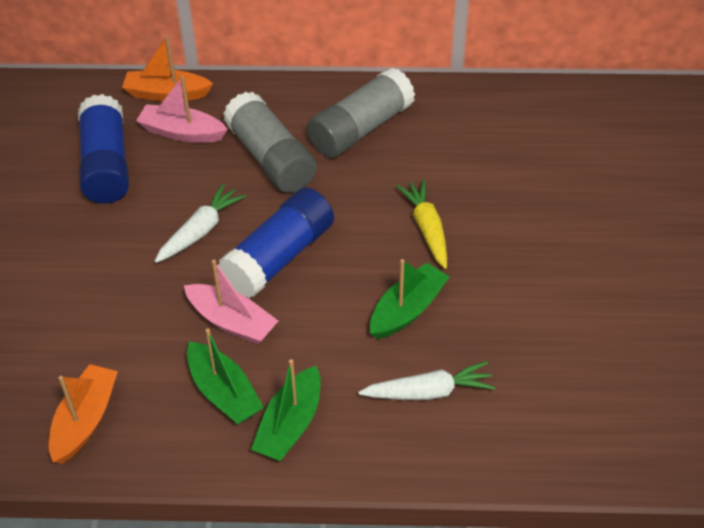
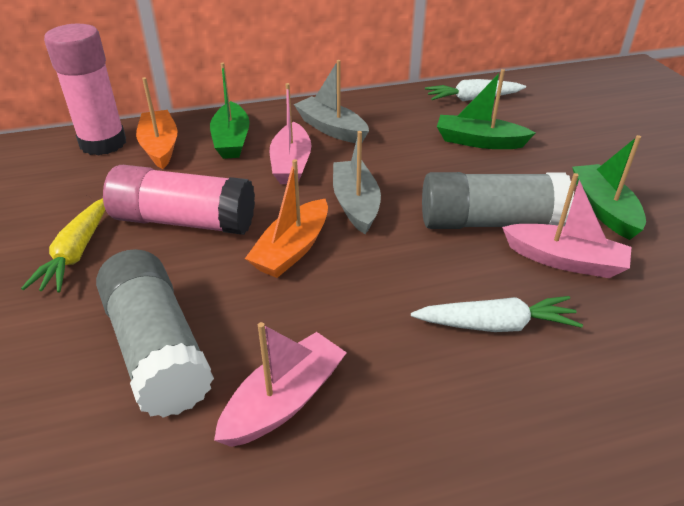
blue glue stick: [78,94,129,204] [218,188,334,298] = 2 -> none = 0
grey boat: none = 0 -> [294,60,369,143] [333,131,381,234] = 2
pink boat: [136,76,228,143] [184,260,278,345] = 2 -> [214,322,347,447] [270,83,311,184] [502,173,631,278] = 3
pink glue stick: none = 0 -> [44,24,126,156] [103,165,255,235] = 2

